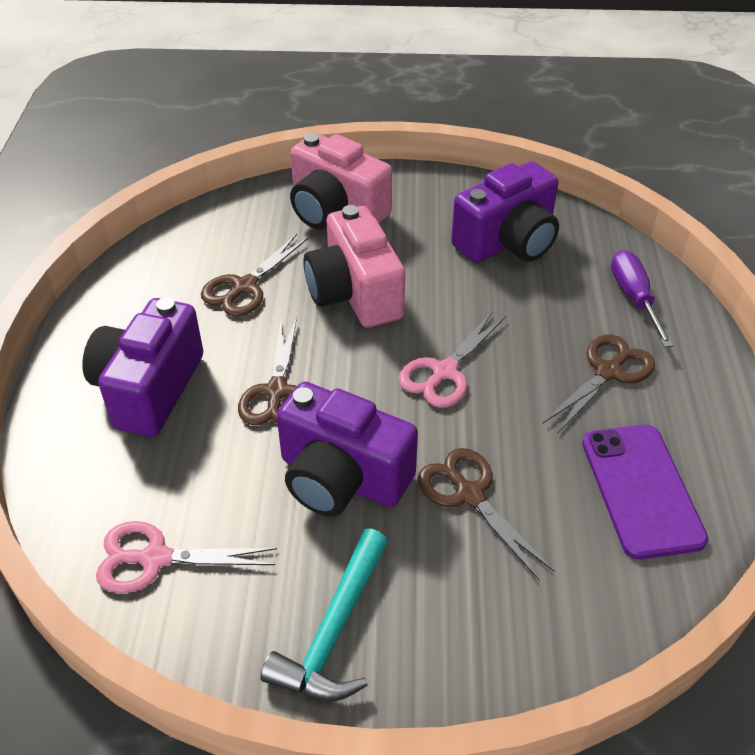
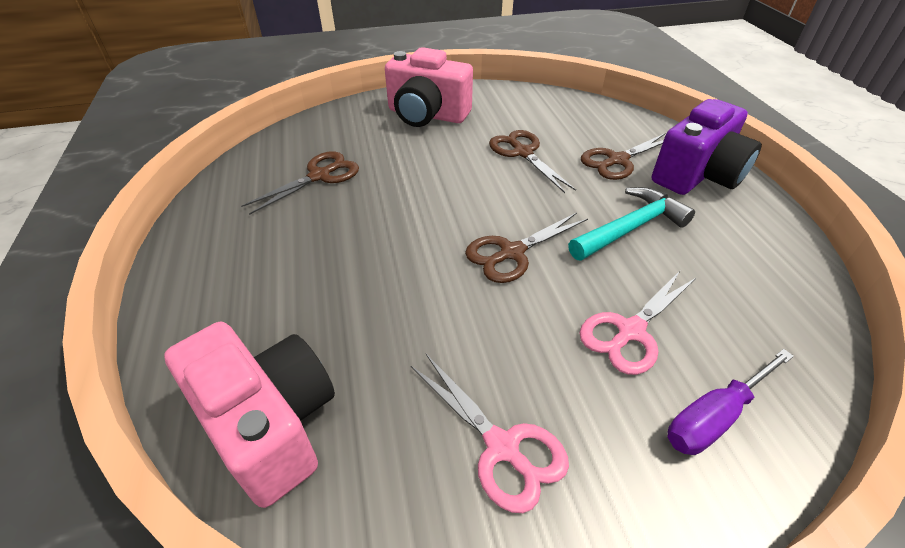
purple camera: [82,297,203,437] [277,382,418,516] [451,161,559,263] = 3 -> [652,99,762,195] = 1
purple phone: [582,425,708,560] = 1 -> none = 0

